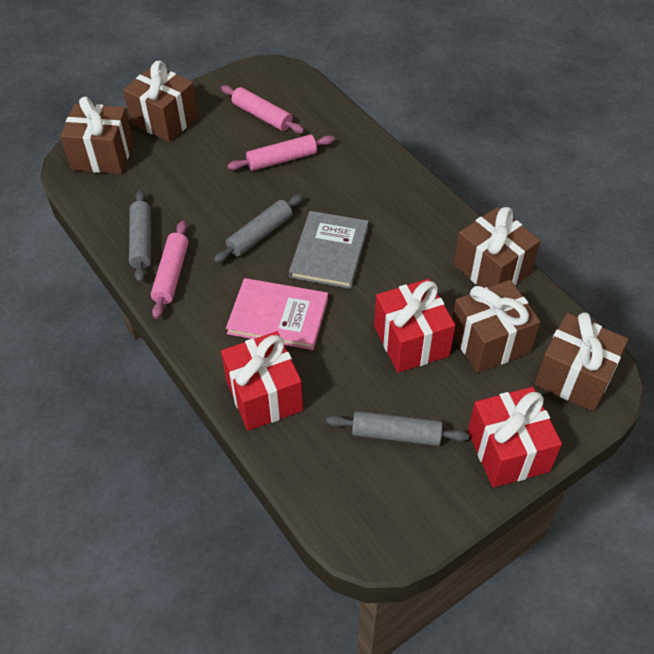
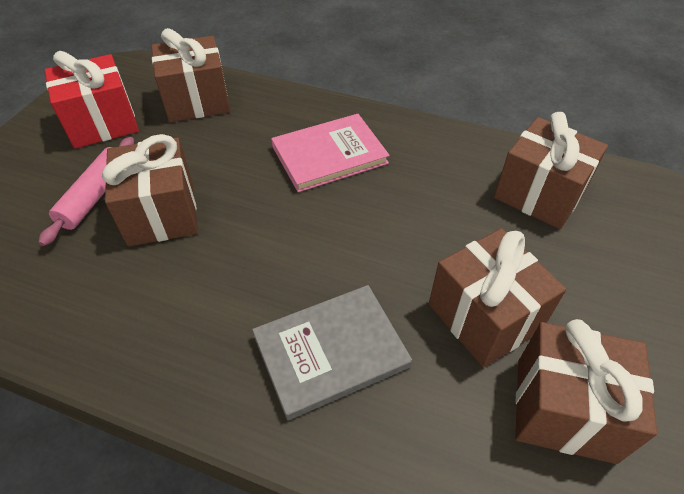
grey rolling pin: [129,190,151,283] [214,194,303,263] [326,411,469,446] = 3 -> none = 0
pink rolling pin: [151,221,189,319] [221,85,304,134] [227,135,335,171] = 3 -> [39,137,134,246] = 1
red gift: [221,331,303,431] [374,279,455,373] [468,387,562,487] = 3 -> [45,51,139,148] = 1

